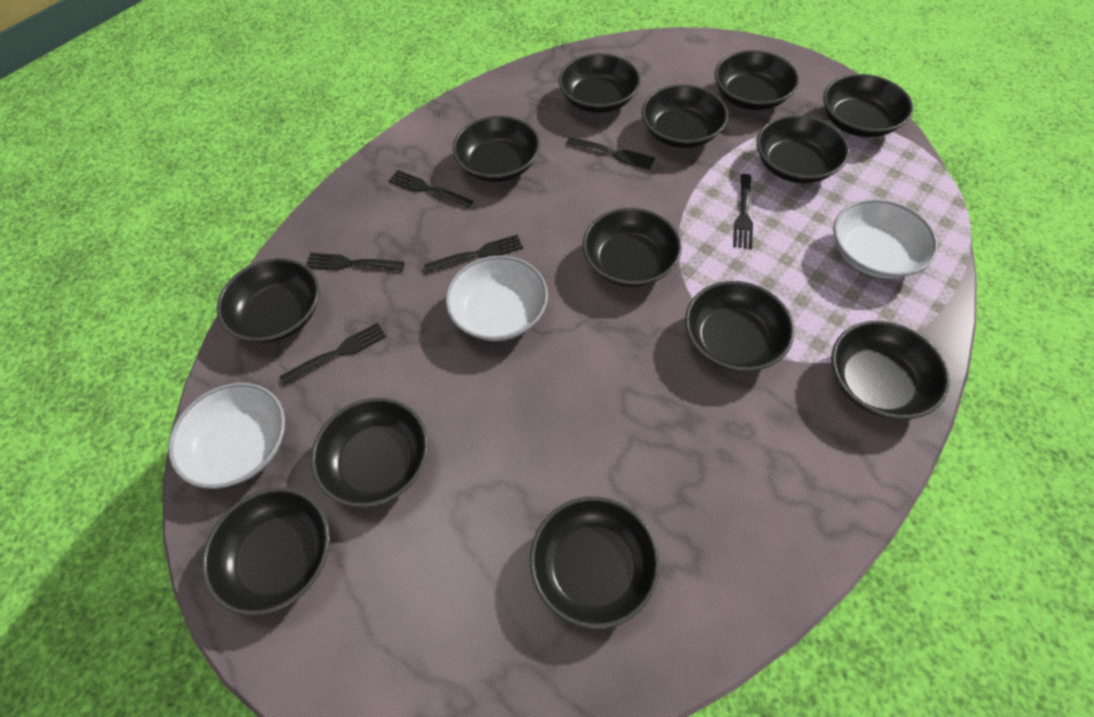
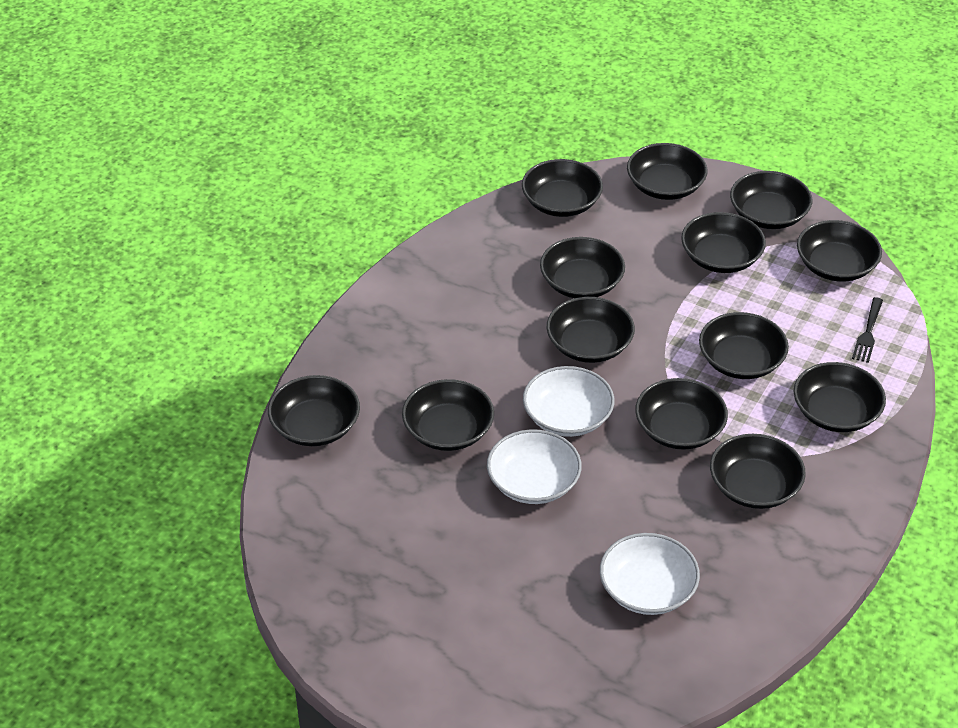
black fork: [280,322,386,385] [306,253,405,271] [388,170,473,208] [424,235,523,273] [567,137,655,170] [733,174,753,249] = 6 -> [852,297,883,363] = 1

